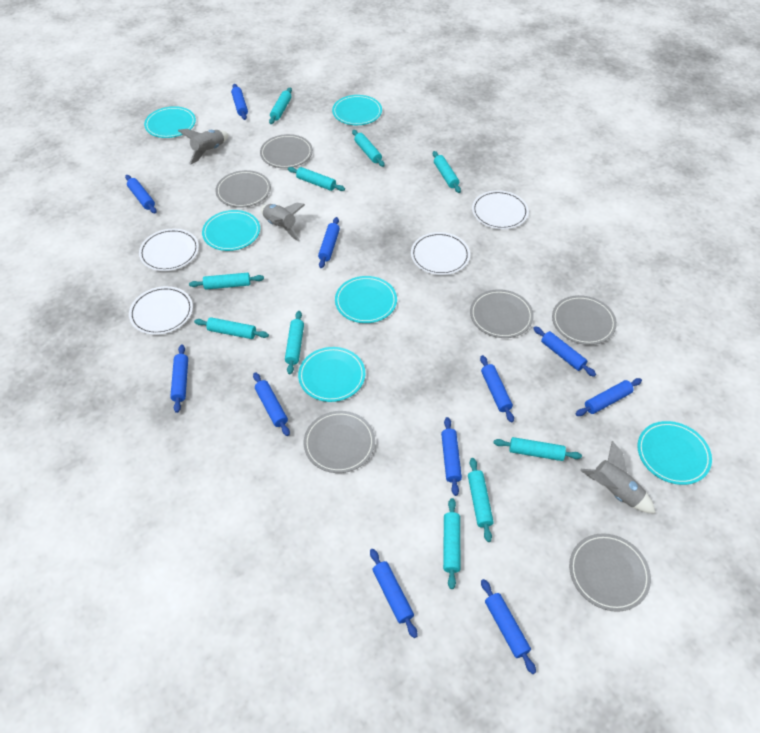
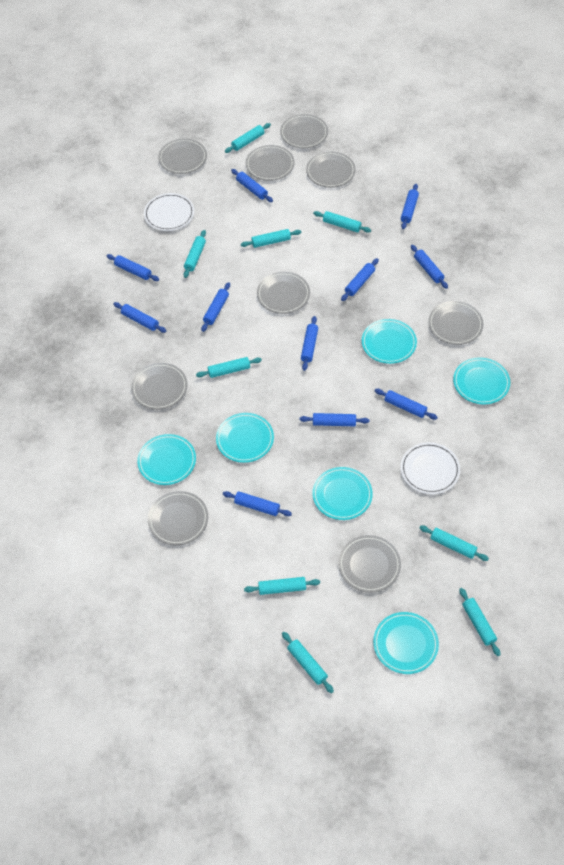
grey plate: [215,170,271,208] [260,134,313,168] [304,411,375,473] [470,289,534,338] [552,295,617,345] [569,533,651,612] = 6 -> [131,363,187,410] [148,491,208,546] [158,139,207,174] [246,145,295,181] [257,272,310,314] [280,114,328,148] [306,152,356,188] [338,535,401,593] [428,301,483,345] = 9
grey rocket: [178,129,229,165] [261,203,305,241] [580,441,656,514] = 3 -> none = 0
turquoise rolling pin: [189,273,264,290] [194,317,269,339] [269,87,292,124] [285,311,304,375] [288,167,345,191] [352,130,385,167] [433,151,461,193] [443,498,460,589] [468,458,494,542] [494,437,582,461] = 10 -> [183,230,206,278] [196,357,262,378] [225,123,271,153] [241,229,301,248] [244,577,320,595] [282,632,334,693] [313,211,371,233] [419,526,489,561] [459,588,500,656] = 9
white plate: [129,286,193,335] [139,229,199,271] [411,232,470,275] [472,190,529,230] = 4 -> [144,193,194,231] [401,442,460,494] = 2

